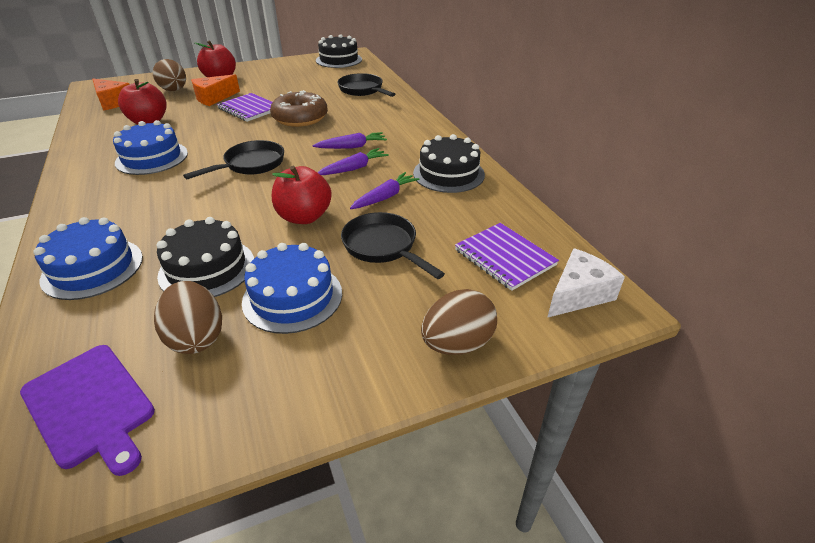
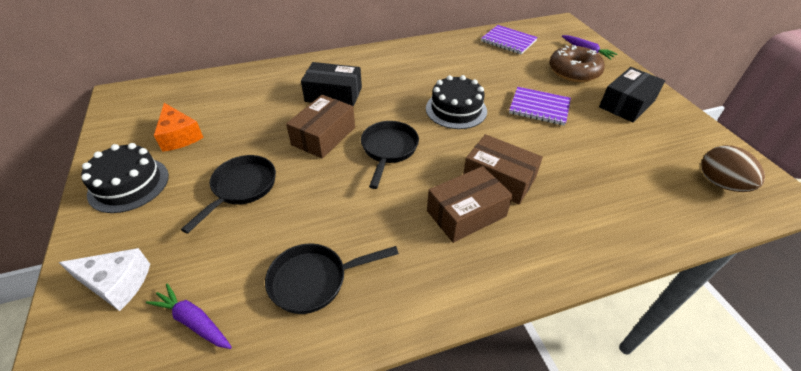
black box: none = 0 -> [301,62,362,107] [599,67,665,123] = 2
black cake: [157,217,254,297] [316,34,362,68] [413,134,485,193] = 3 -> [81,143,169,213] [426,75,487,129] = 2
blue cake: [33,217,143,300] [113,120,188,175] [242,243,342,334] = 3 -> none = 0
brown box: none = 0 -> [286,95,355,159] [427,166,513,243] [463,134,543,204] = 3
brown egg: [153,59,186,91] [154,281,222,354] [421,289,497,355] = 3 -> [702,145,765,192] = 1
orange cheese: [92,79,130,111] [191,74,240,106] = 2 -> [154,103,204,152] = 1
purple carrot: [313,132,387,149] [317,148,389,175] [350,172,419,209] = 3 -> [146,284,232,349] [562,35,617,60] = 2
purple cutting board: [20,345,155,476] = 1 -> none = 0
red apple: [118,79,167,125] [195,40,236,77] [272,166,332,224] = 3 -> none = 0

